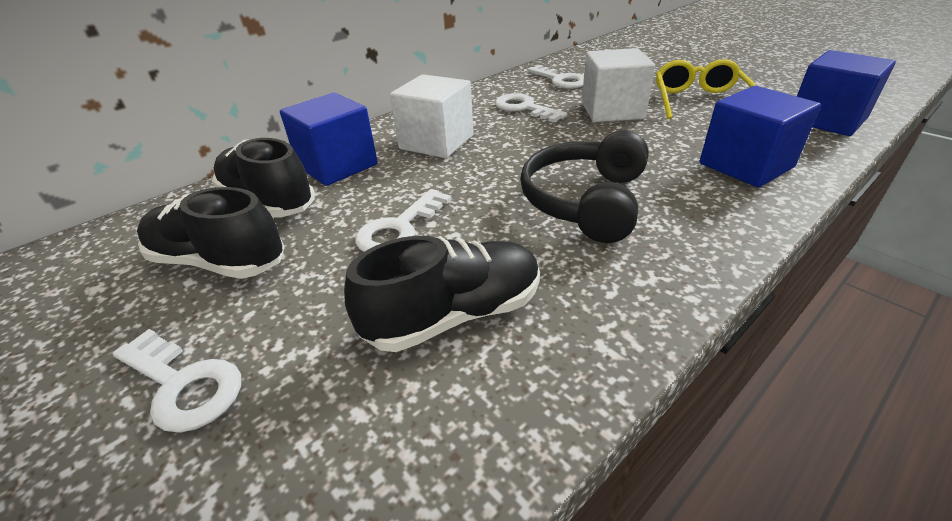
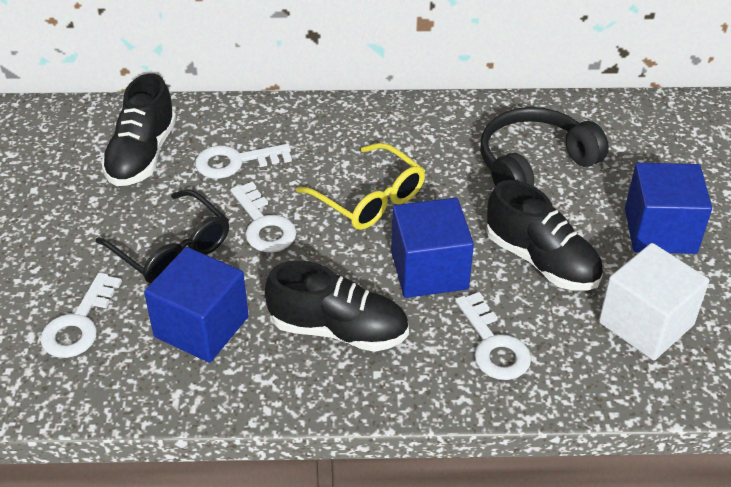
black glasses: none = 0 -> [96,189,229,284] = 1
white cube: [390,74,474,158] [582,48,655,122] = 2 -> [599,243,709,360] = 1

